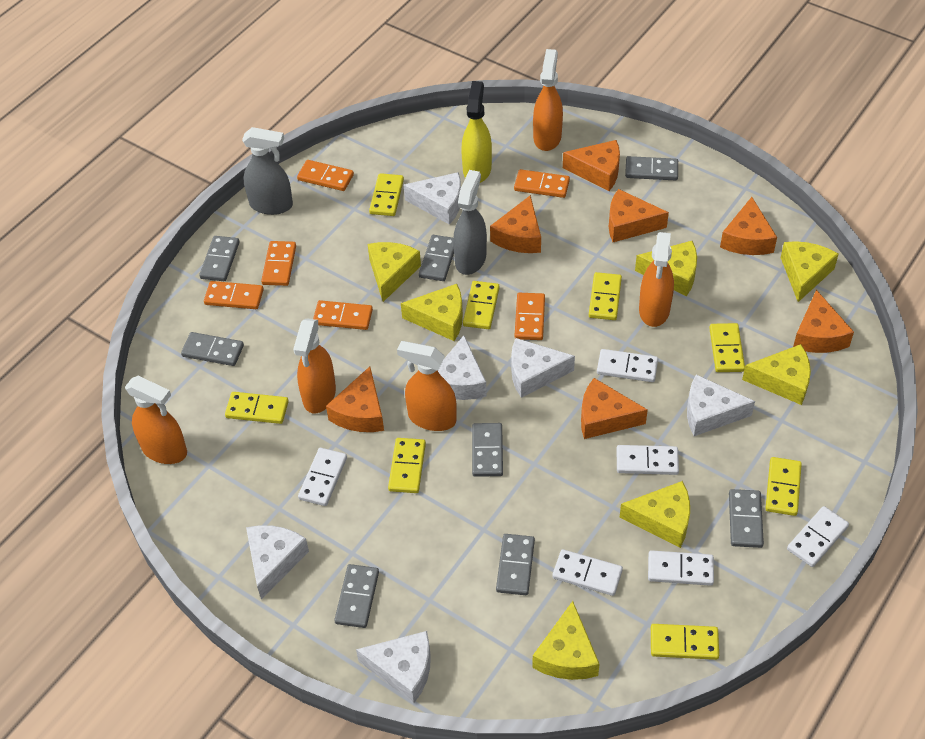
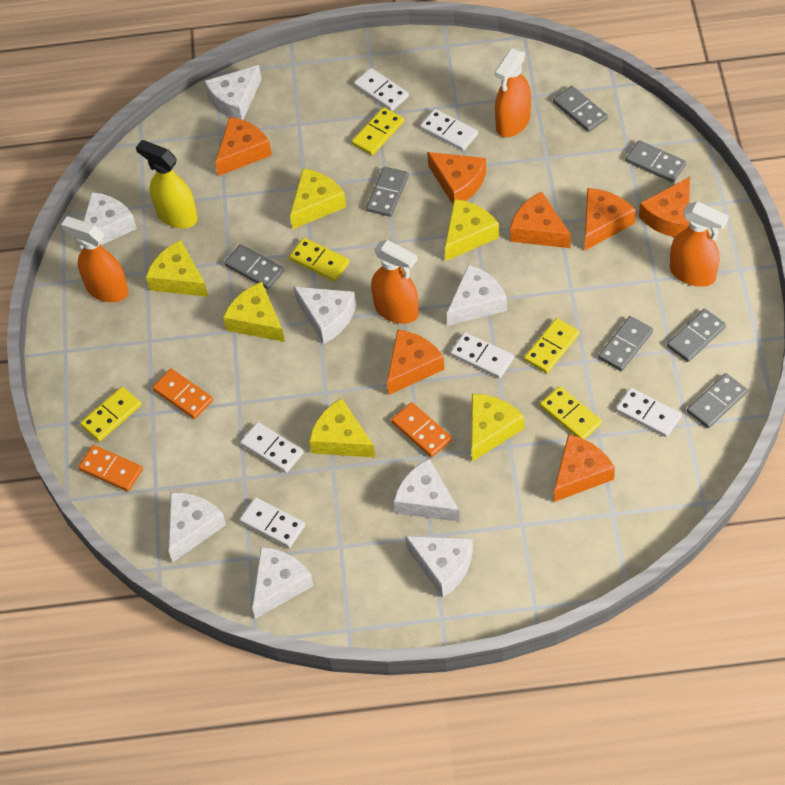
grey domino: [181,332,244,366] [199,236,239,281] [334,564,379,628] [419,235,454,281] [472,423,503,477] [496,534,535,595] [625,156,678,181] [729,489,764,548] = 8 -> [225,244,284,289] [366,167,409,217] [553,86,608,132] [598,316,653,371] [626,140,686,183] [667,309,726,362] [687,373,747,428] = 7
grey spray bottle: [242,127,293,215] [453,170,487,275] = 2 -> none = 0
orange domino: [204,281,264,309] [261,241,296,286] [297,160,354,191] [313,300,373,330] [514,169,570,198] [515,293,545,340] = 6 -> [78,445,143,492] [152,369,213,419] [391,402,452,457] = 3
orange spray bottle: [125,376,187,464] [293,318,336,413] [397,341,457,431] [533,49,563,151] [639,232,674,327] = 5 -> [61,217,129,302] [371,240,419,324] [495,48,531,137] [670,201,729,287] = 4
white cheese: [246,525,309,599] [356,631,431,703] [404,172,461,225] [438,336,487,400] [511,338,575,398] [687,375,755,436] = 6 -> [81,192,137,249] [168,492,226,562] [204,65,262,120] [252,547,314,619] [294,287,356,344] [393,459,460,522] [405,536,473,597] [447,264,507,326] = 8
yellow cheese: [368,242,421,302] [401,284,463,341] [532,601,600,680] [619,481,690,548] [635,241,697,296] [742,344,811,405] [781,241,839,302] = 7 -> [146,240,208,297] [223,282,285,342] [290,168,346,229] [309,398,375,457] [445,199,499,261] [471,394,524,462] = 6
yellow domino: [225,392,289,424] [369,173,404,216] [388,438,426,493] [463,281,499,329] [589,272,622,320] [651,624,719,660] [709,323,745,372] [765,457,802,516] = 8 -> [80,387,141,442] [289,238,350,281] [352,107,404,155] [524,318,580,373] [540,386,602,439] = 5

